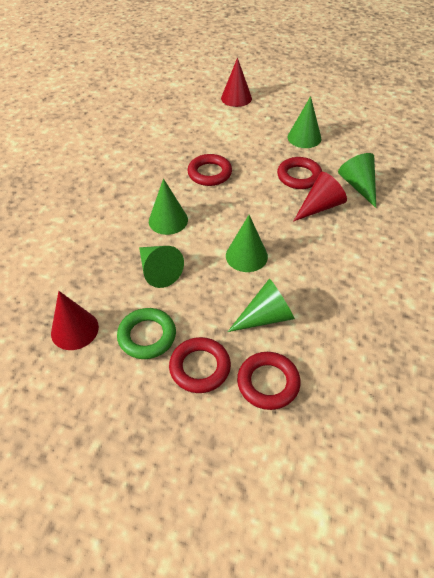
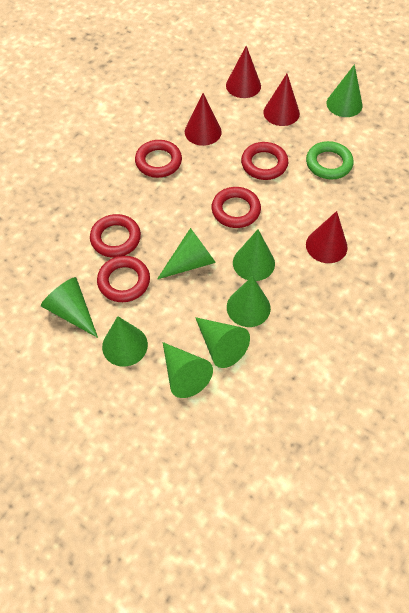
green cone: [139,246,184,288] [149,178,188,235] [226,215,268,272] [228,279,295,332] [288,96,321,148] [338,153,376,208] = 6 -> [41,277,98,338] [102,316,148,367] [157,228,216,279] [163,342,213,398] [195,317,250,368] [227,276,271,327] [233,229,275,281] [326,64,363,117] = 8
red cone: [51,291,99,350] [221,58,252,107] [293,172,347,222] = 3 -> [185,93,222,146] [226,46,261,98] [263,74,300,126] [306,211,348,263] = 4
red ring: [169,337,231,393] [187,154,232,186] [237,352,301,410] [277,157,322,189] = 4 -> [90,214,141,258] [97,256,150,302] [135,140,182,178] [212,187,261,228] [241,142,288,180] = 5

